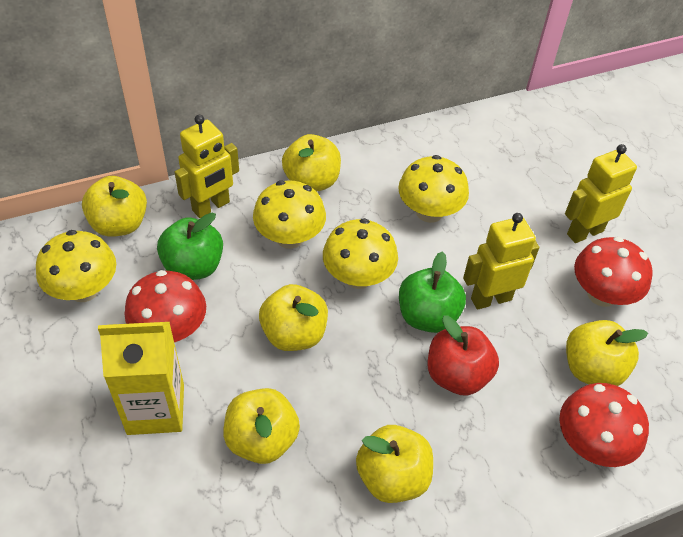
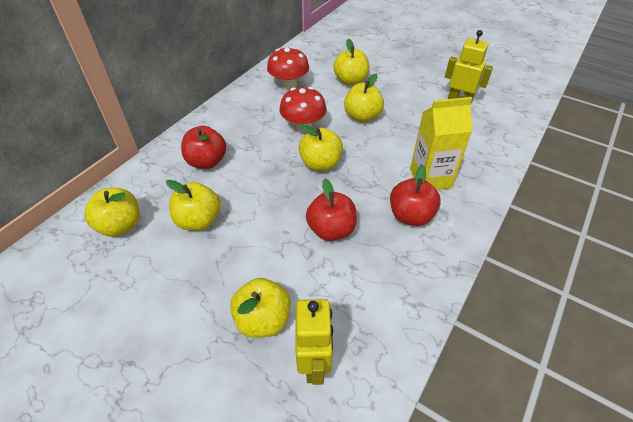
green apple: [157,213,223,280] [399,251,466,333] = 2 -> none = 0
red apple: [428,315,499,396] = 1 -> [181,126,226,169] [306,179,357,241] [390,165,441,226] = 3
red mushroom: [124,270,206,343] [559,383,649,467] [574,236,653,307] = 3 -> [267,47,309,90] [279,87,327,133] = 2
yellow mushroom: [36,230,116,302] [253,180,326,249] [323,218,398,289] [398,155,469,223] = 4 -> none = 0
yellow robot: [175,115,239,218] [463,213,539,310] [565,144,637,243] = 3 -> [296,299,333,385] [445,30,493,105] = 2

